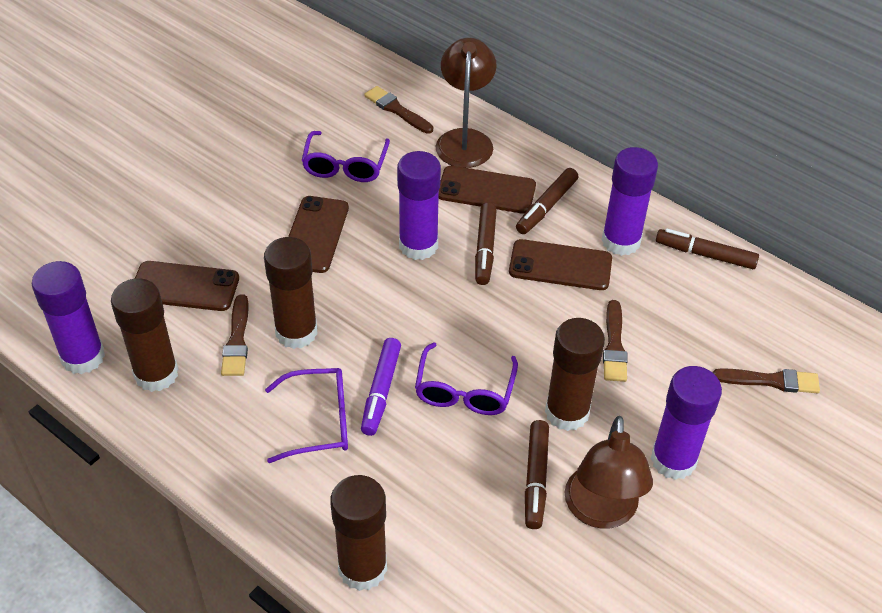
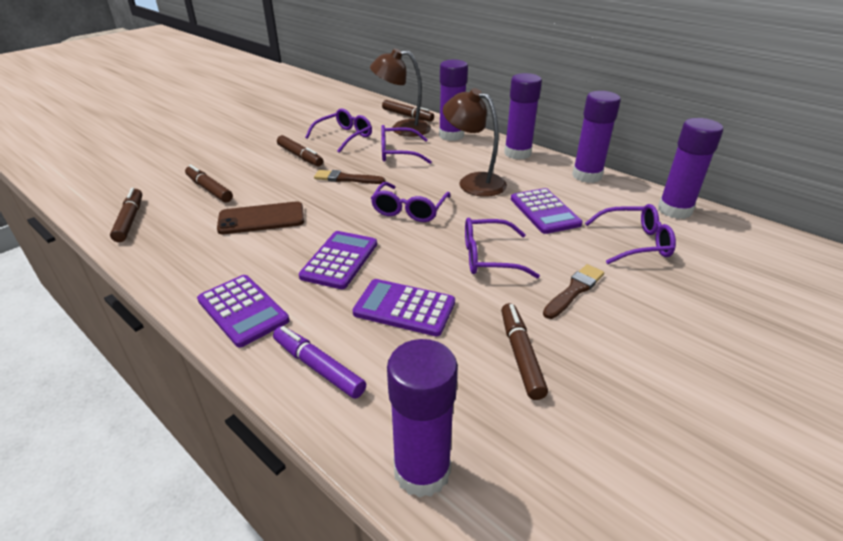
brown brush: [221,294,249,376] [364,86,433,134] [603,300,628,382] [713,368,820,393] = 4 -> [314,170,385,184] [543,264,604,319] = 2
brown glue stick: [111,278,178,392] [264,237,318,349] [330,475,387,591] [545,318,605,431] = 4 -> none = 0
brown marker: [475,203,497,285] [516,168,578,234] [525,420,549,529] [656,228,759,269] = 4 -> [110,188,142,242] [185,164,233,203] [277,135,323,166] [382,100,434,122] [501,303,548,400] = 5
brown phone: [135,261,239,311] [288,196,349,273] [439,166,536,214] [509,239,612,290] = 4 -> [217,202,304,234] = 1
purple calculator: none = 0 -> [197,275,289,347] [299,231,377,289] [352,279,455,336] [511,188,583,234] = 4
purple glasses: [265,368,348,463] [302,131,390,182] [415,342,518,415] = 3 -> [305,108,372,153] [371,182,451,222] [381,125,432,164] [465,218,540,278] [585,204,676,264] = 5
purple glue stick: [32,261,105,374] [397,151,441,260] [602,147,658,256] [651,366,722,480] = 4 -> [387,339,458,498] [439,60,468,141] [504,73,542,160] [572,91,621,183] [658,118,723,219] = 5

